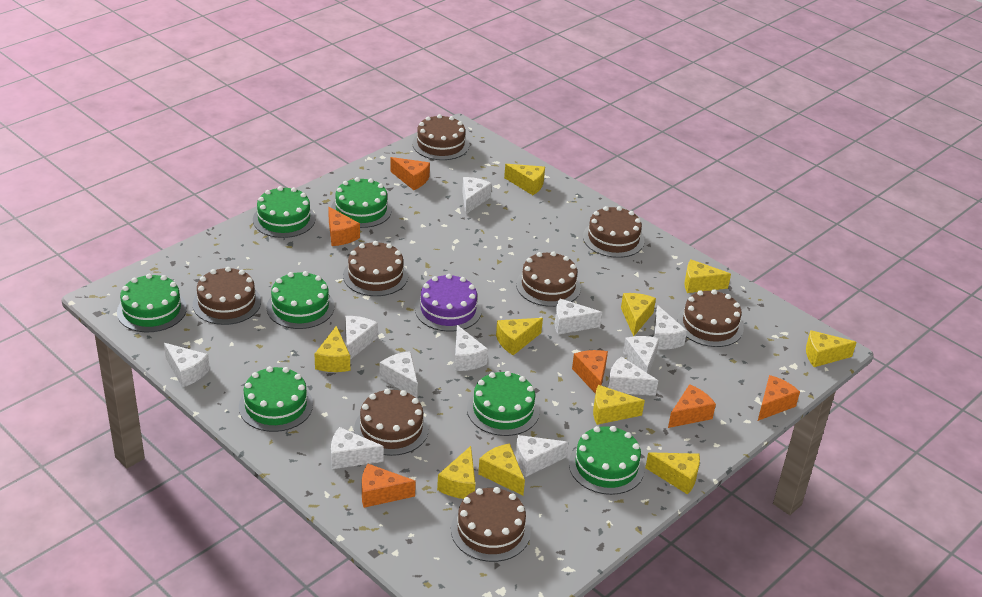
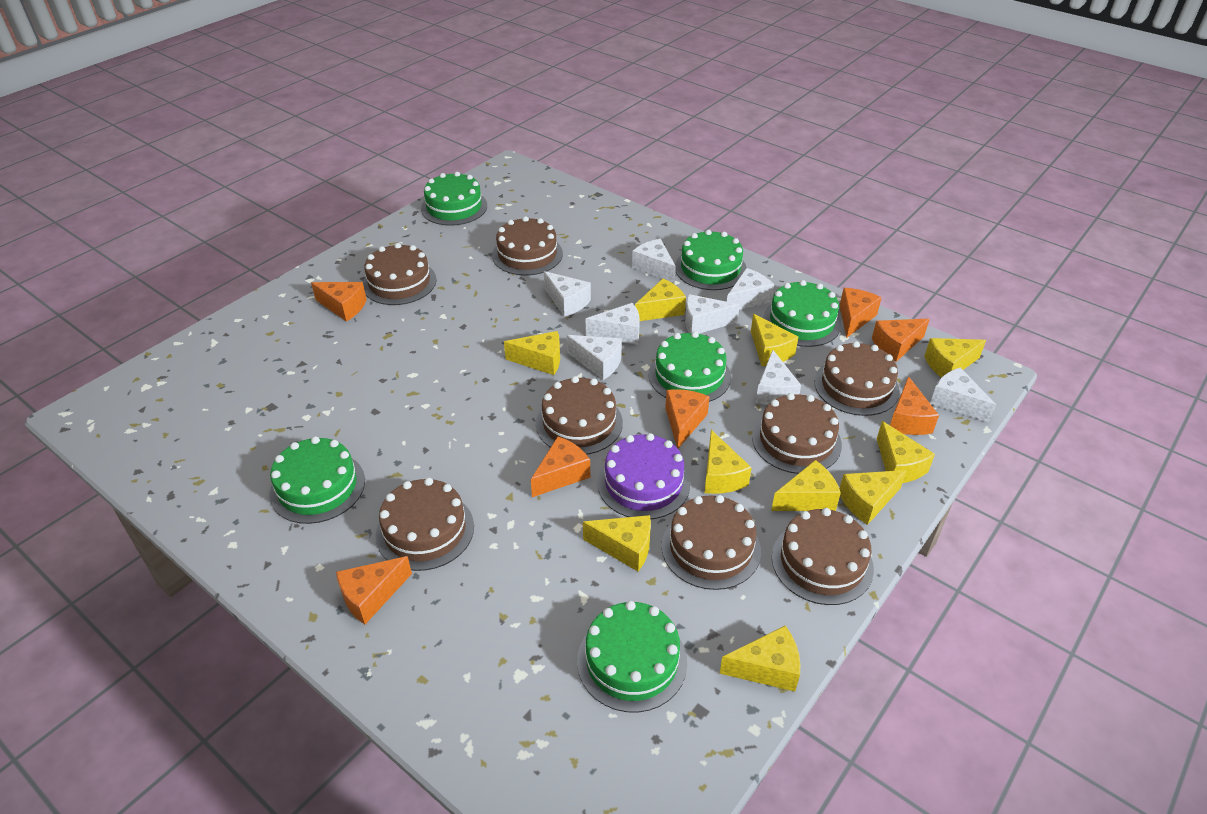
green cake: [117,274,187,332] [239,366,313,432] [253,186,315,238] [267,271,334,329] [331,177,392,228] [467,371,539,436] [569,426,644,495] = 7 -> [269,436,365,524] [421,172,487,226] [577,601,687,713] [649,331,731,402] [675,230,747,290] [763,280,841,347] = 6
orange cheese: [328,207,360,246] [362,464,416,508] [390,157,430,190] [572,350,608,394] [668,384,716,428] [758,375,800,421] = 6 -> [311,282,367,322] [336,556,412,624] [531,437,590,497] [665,389,710,449] [840,288,882,338] [872,319,930,362] [890,376,939,435] = 7
white cheese: [164,343,210,388] [331,427,384,469] [345,316,378,360] [380,351,418,398] [454,325,488,371] [462,177,492,215] [516,435,568,477] [555,299,602,335] [608,356,658,396] [623,336,659,374] [653,305,687,350] = 11 -> [544,271,591,317] [567,335,622,380] [586,303,640,345] [632,239,676,284] [685,294,740,334] [727,268,774,310] [756,350,801,405] [930,367,996,423] = 8

